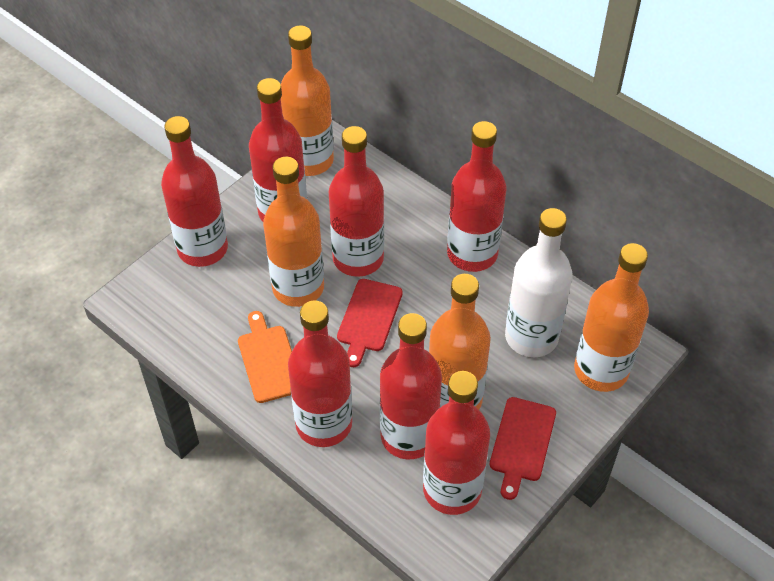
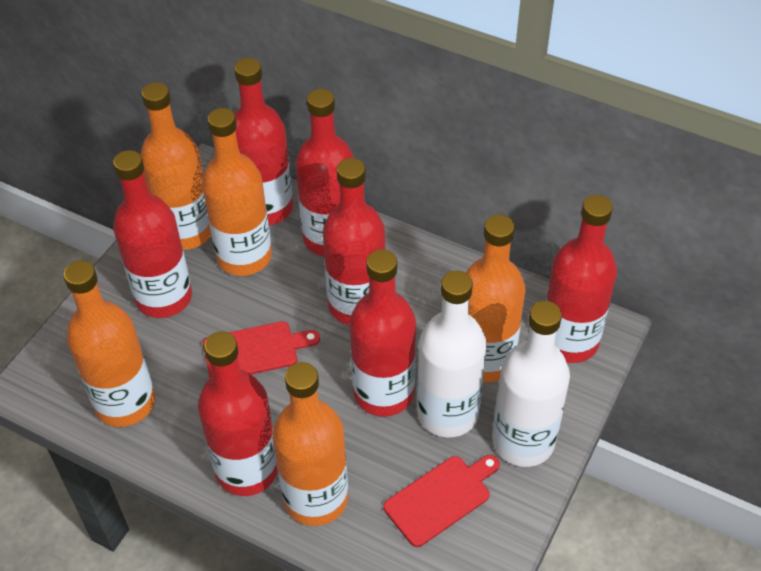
orange bottle: [263,157,324,307] [281,25,334,176] [429,274,491,409] [574,243,649,392] = 4 -> [64,261,155,427] [140,82,211,250] [202,108,272,276] [273,362,348,526] [466,215,526,382] = 5
orange cutting board: [238,311,292,403] = 1 -> none = 0
white bottle: [505,208,573,357] = 1 -> [417,271,487,437] [492,301,570,467] = 2

